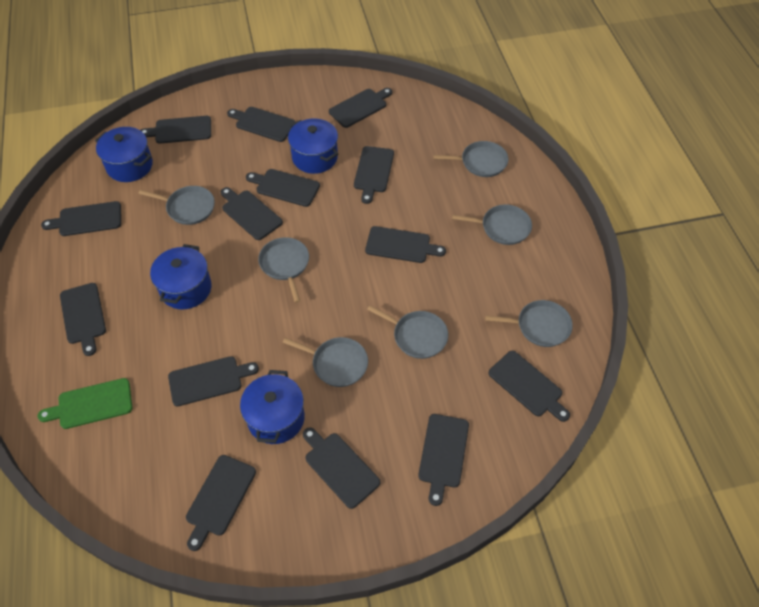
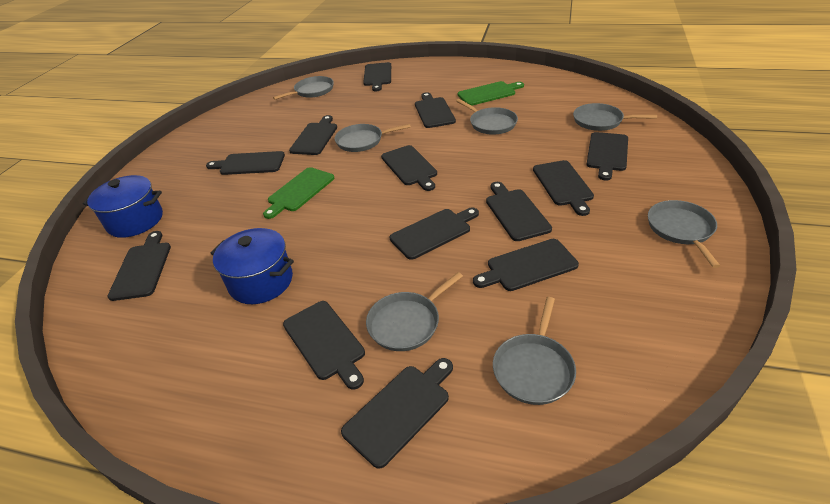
black cutting board: [41,201,121,236] [60,283,106,356] [140,116,211,144] [168,356,259,406] [186,455,256,551] [221,187,283,240] [227,107,296,142] [246,169,320,207] [303,427,380,509] [329,88,392,128] [354,146,394,204] [365,226,446,263] [418,414,469,506] [488,351,570,422] = 14 -> [107,231,171,301] [206,151,285,175] [283,301,365,390] [289,115,337,155] [341,358,453,469] [363,62,391,91] [381,145,437,191] [389,208,479,260] [415,92,456,128] [473,239,579,291] [486,182,552,241] [533,160,594,216] [586,132,628,181] = 13
blue pot: [95,127,153,182] [150,244,212,309] [240,370,305,444] [288,119,338,174] = 4 -> [83,175,163,238] [210,228,294,304] = 2
green cutting board: [38,378,132,429] = 1 -> [263,167,334,219] [458,81,524,106] = 2

